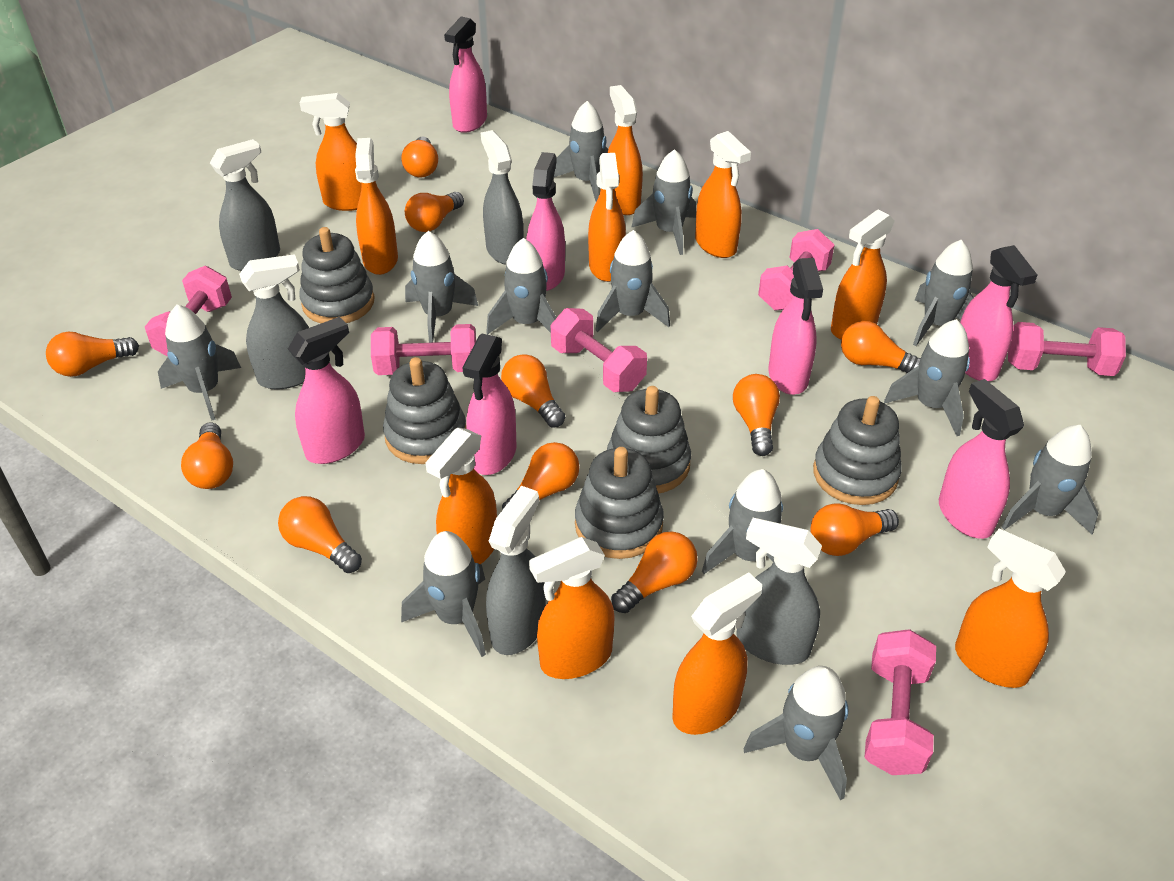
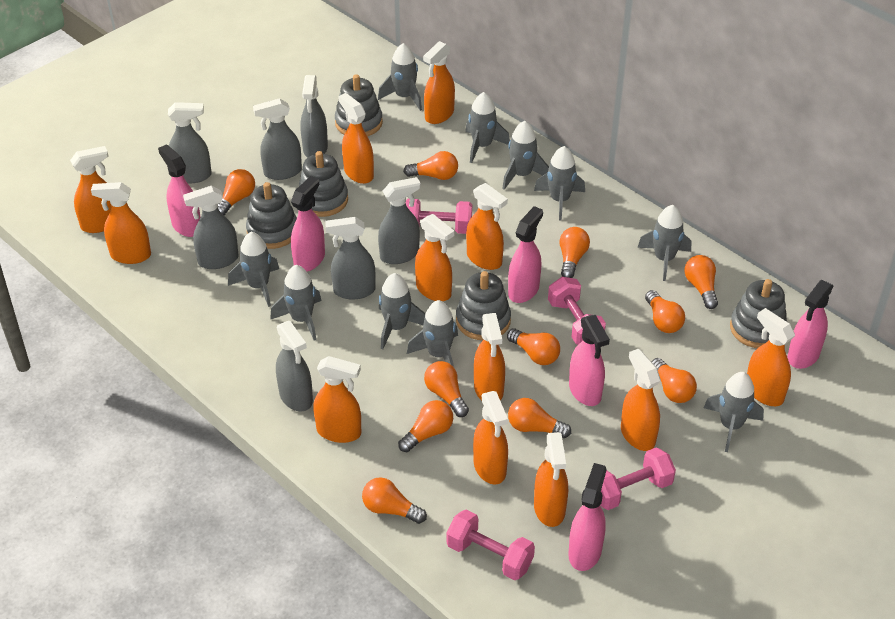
grey rocket: [158,304,241,421] [401,531,486,657] [405,231,478,343] [486,238,557,335] [554,101,608,201] [595,230,670,332] [631,149,696,255] [702,469,783,574] [744,666,849,800] [884,319,970,436] [913,240,974,346] [1002,425,1098,534] = 12 -> [228,232,279,307] [270,265,321,340] [378,43,422,111] [379,273,426,349] [407,300,458,367] [465,92,510,163] [502,121,549,190] [534,146,585,220] [637,205,691,281] [704,372,764,452] = 10
grey spray bottle: [210,139,280,271] [239,254,309,389] [481,130,523,265] [486,486,546,655] [736,518,822,665] = 5 -> [168,102,212,183] [183,186,239,269] [253,98,302,180] [276,321,313,412] [300,75,328,158] [325,217,376,299] [378,177,421,264] = 7
orange spray bottle: [300,93,362,211] [355,138,398,275] [425,428,497,564] [529,537,615,679] [588,153,626,282] [608,85,643,215] [672,572,762,735] [695,131,751,258] [831,209,895,339] [955,528,1066,688] = 10 -> [70,146,112,233] [91,182,151,264] [313,356,361,443] [338,93,374,184] [415,214,454,301] [423,41,455,124] [466,183,508,270] [473,391,508,485] [474,313,505,400] [534,432,568,527] [621,349,661,451] [747,308,795,406] = 12
pink dumbbell: [145,266,232,357] [371,324,476,375] [551,308,647,392] [758,229,835,311] [864,629,936,775] [1008,322,1126,376] = 6 -> [406,198,472,234] [446,509,535,580] [548,277,606,345] [600,447,676,510] = 4
pink spray bottle: [288,317,365,464] [444,16,487,133] [462,334,517,475] [527,152,565,291] [768,258,823,395] [939,379,1024,539] [960,245,1037,381] = 7 -> [158,145,201,237] [291,176,325,272] [508,206,543,303] [568,463,606,571] [569,315,610,406] [788,280,834,369] = 6

